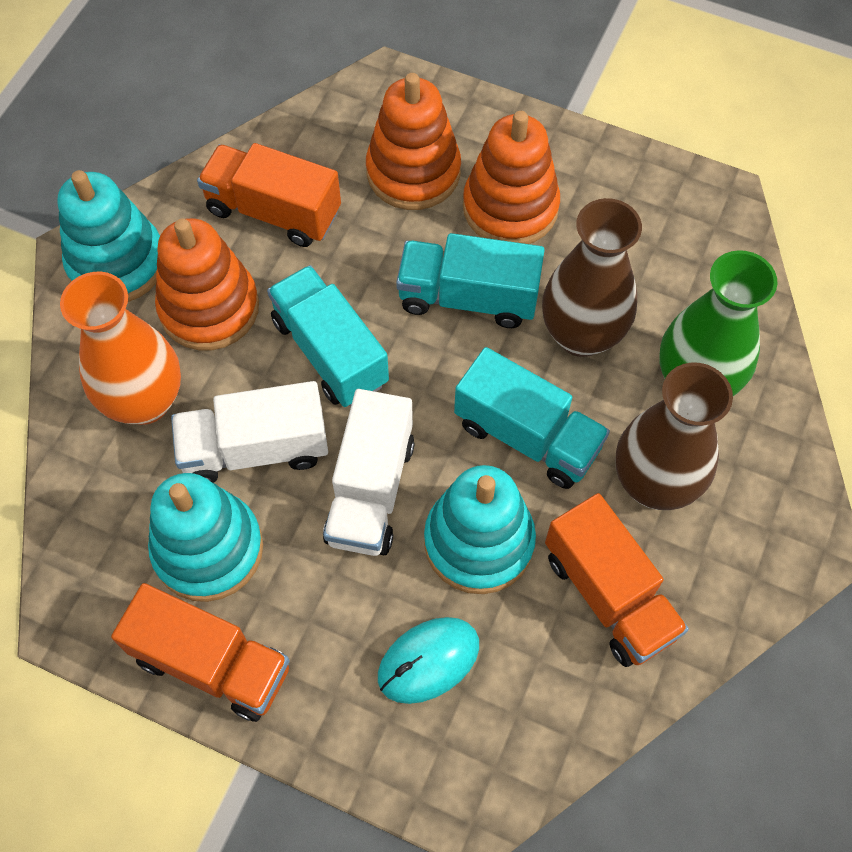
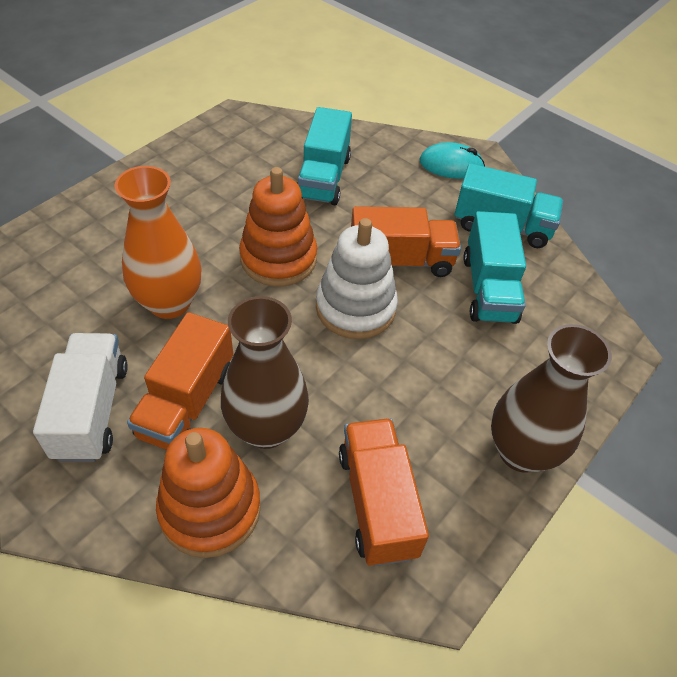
green vase: [659,250,777,396] = 1 -> none = 0
orange stacking toy: [155,218,259,350] [366,73,461,210] [463,111,560,244] = 3 -> [156,428,261,558] [239,167,317,287] = 2
turquoise stacking toy: [57,170,160,302] [148,473,263,602] [424,465,536,594] = 3 -> none = 0
white stacking toy: none = 0 -> [316,218,398,339] = 1
white truck: [171,381,328,483] [323,389,415,556] = 2 -> [33,333,128,462] = 1

